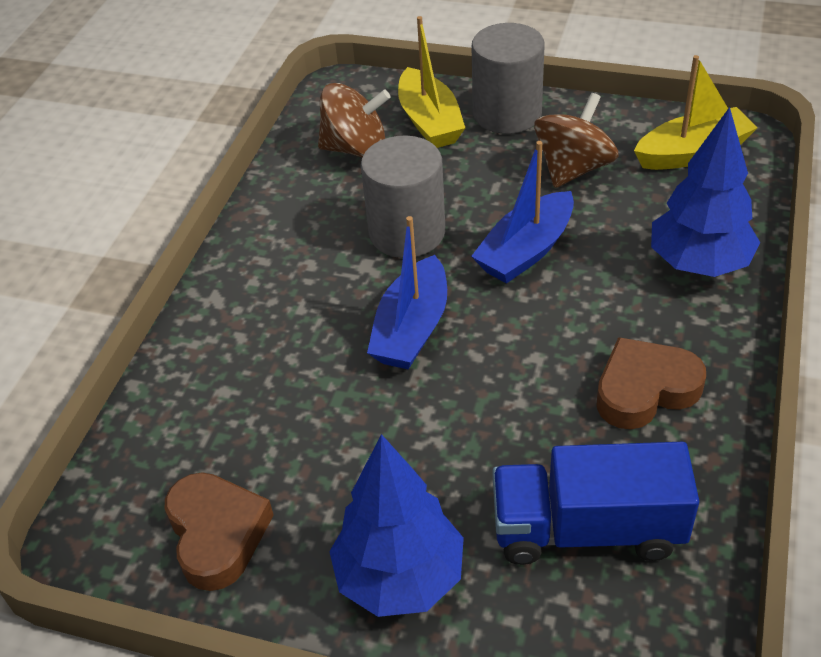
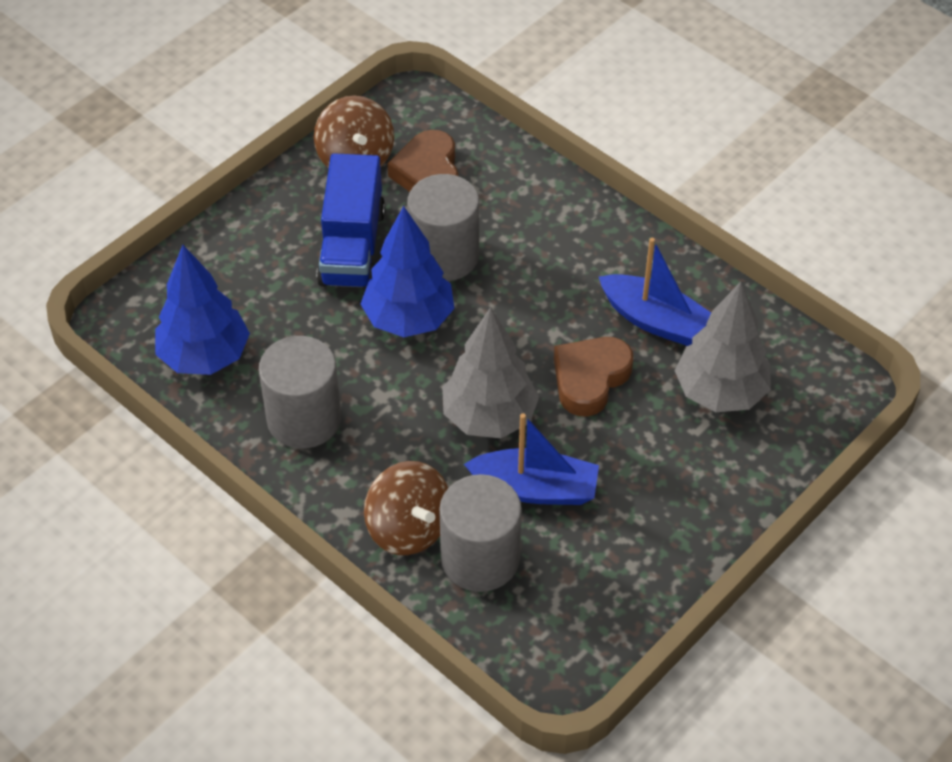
grey cylinder: [361,135,445,258] [471,23,545,134] = 2 -> [259,336,341,449] [407,174,479,281] [439,474,522,592] = 3
grey tree: none = 0 -> [442,307,539,438] [675,282,771,412] = 2
yellow boat: [398,16,465,148] [634,55,758,170] = 2 -> none = 0

